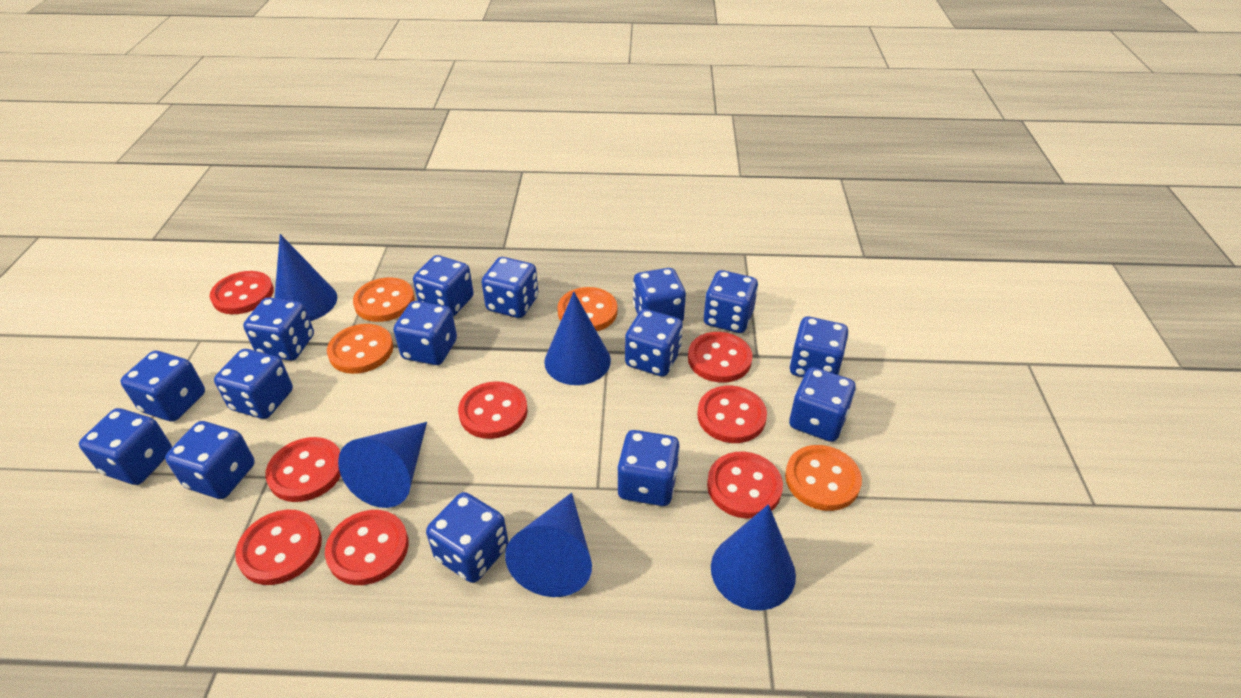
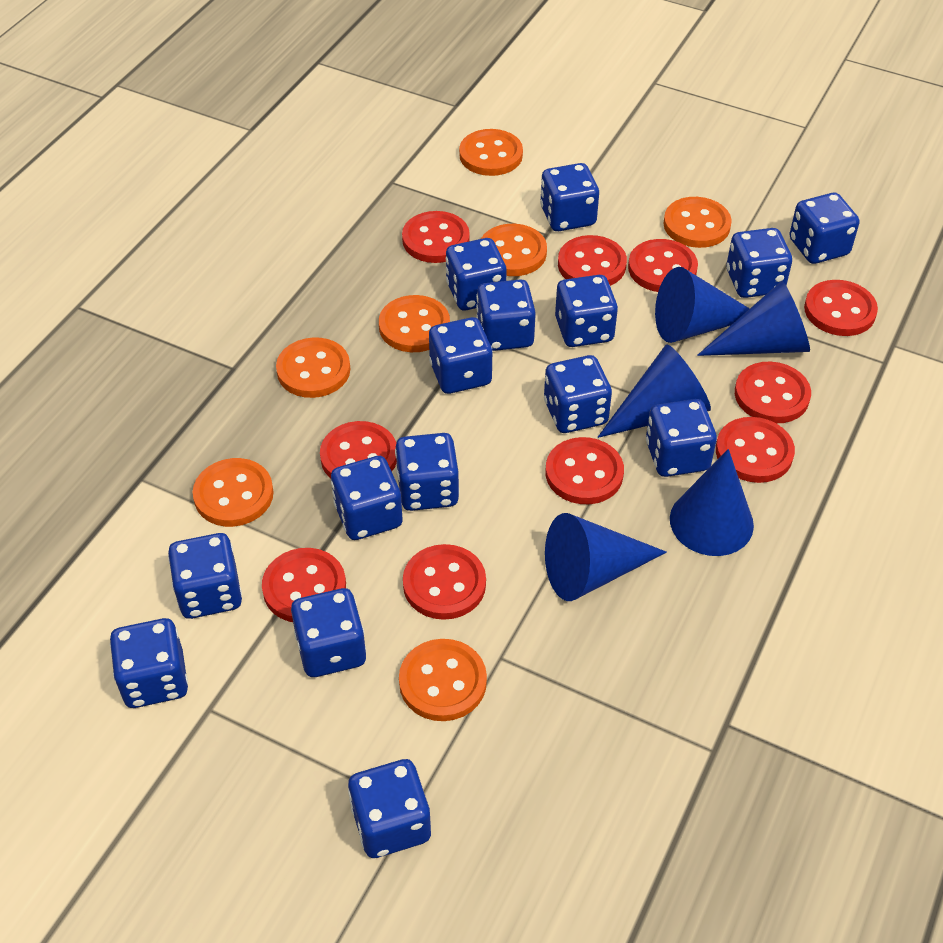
orange button: [327,324,393,374] [353,278,415,322] [557,287,617,331] [785,445,862,511] = 4 -> [193,458,274,527] [276,337,350,398] [379,295,450,352] [399,639,487,721] [459,129,523,176] [481,224,547,276] [663,197,732,248] = 7
red button: [210,271,274,314] [235,510,322,585] [265,437,341,502] [325,510,409,585] [458,381,528,439] [688,332,753,383] [697,386,767,443] [707,452,783,519] = 8 -> [262,548,346,622] [320,421,397,478] [402,211,470,263] [403,544,486,620] [546,437,624,504] [558,235,627,286] [628,239,698,292] [716,417,795,483] [735,362,811,423] [804,280,878,336] = 10

